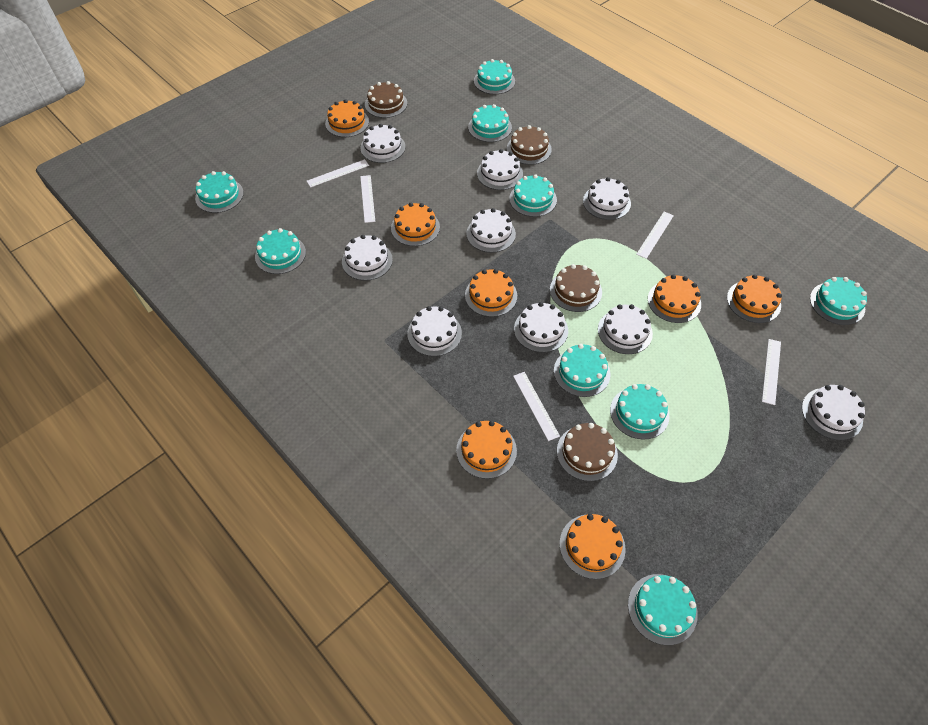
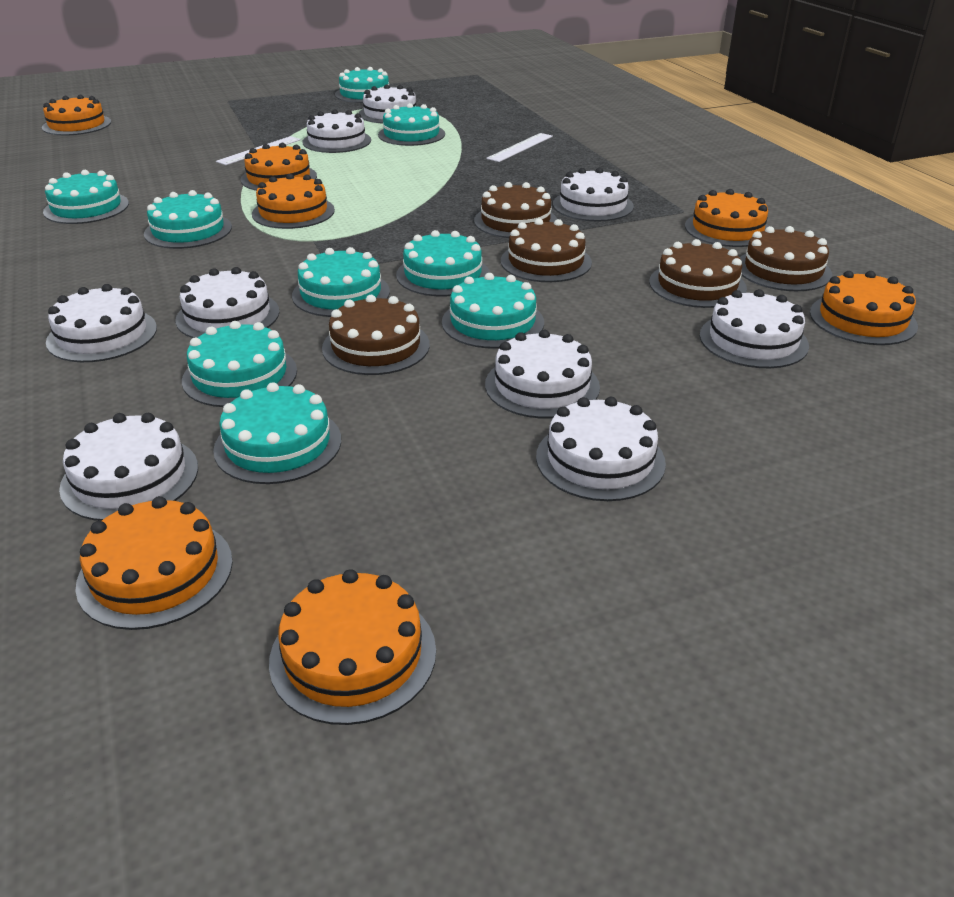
brown cake: [365,81,407,118] [507,125,552,165] [550,264,602,312] [557,423,618,481] = 4 -> [322,295,430,375] [474,182,557,238] [501,218,592,282] [649,239,747,308] [740,226,832,291] = 5
white ruler: [307,159,369,188] [360,175,375,223] [513,372,560,441] [636,212,674,259] [762,339,781,405] = 5 -> [216,136,301,165] [486,133,553,162] = 2

